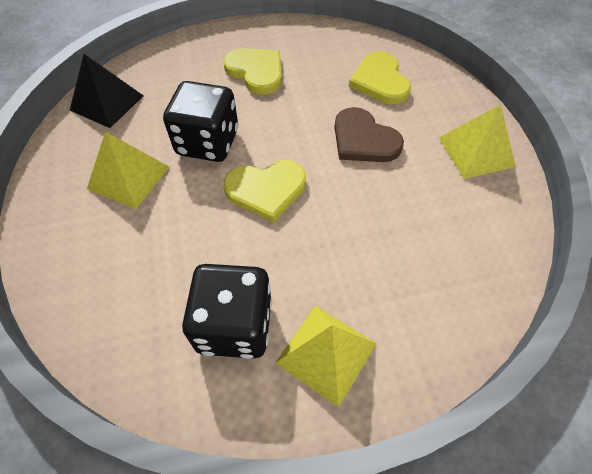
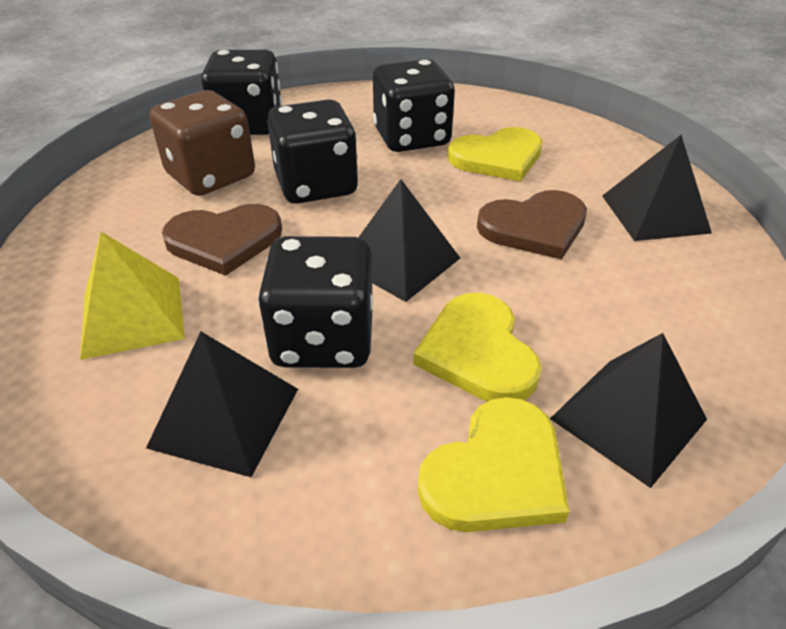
black dice: [163,81,238,162] [182,264,272,359] = 2 -> [201,50,282,135] [258,236,373,368] [267,99,358,204] [373,59,455,152] = 4
black pyramid: [70,54,144,128] = 1 -> [146,332,298,477] [358,179,460,302] [550,333,707,488] [602,135,712,241] = 4
brown dice: none = 0 -> [150,90,255,196] = 1
brown heart: [334,107,404,162] = 1 -> [162,204,282,276] [477,190,587,259] = 2
yellow pyramid: [87,132,169,209] [275,305,376,407] [439,105,516,179] = 3 -> [80,232,185,360] = 1

